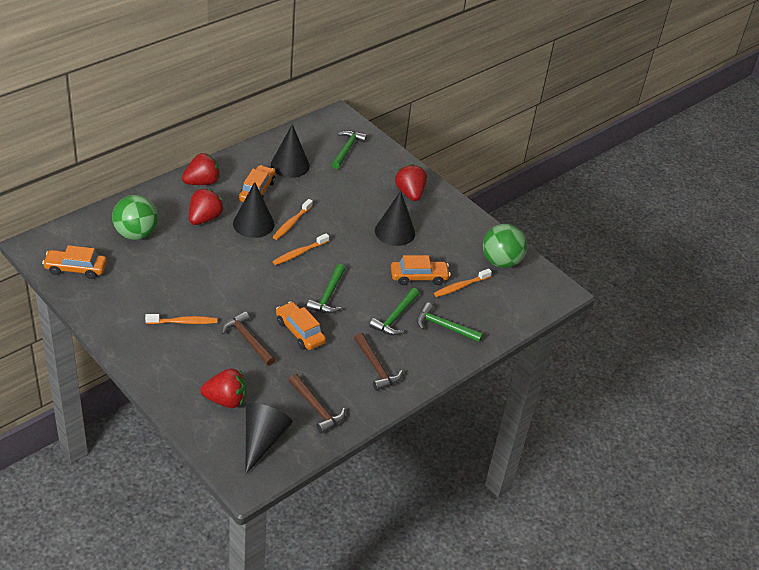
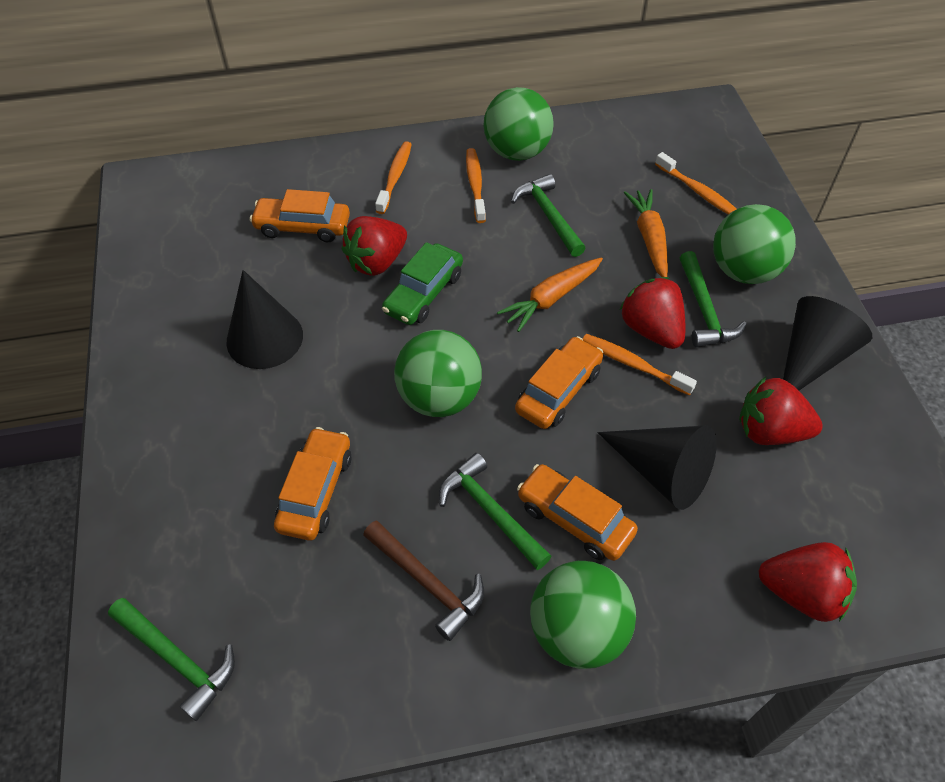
black cone: [233,182,275,238] [246,403,293,474] [271,124,310,178] [375,191,415,246] = 4 -> [226,270,303,369] [598,425,717,510] [783,296,872,391] = 3
brown hammer: [222,311,276,366] [289,374,345,434] [354,333,403,391] = 3 -> [363,520,484,641] = 1
green ball: [112,195,158,240] [483,224,527,268] = 2 -> [394,330,482,417] [483,87,554,161] [530,561,636,669] [713,204,796,284] = 4
green car: none = 0 -> [382,242,463,325] = 1
orange carrot: none = 0 -> [497,257,603,332] [624,189,668,277] = 2

